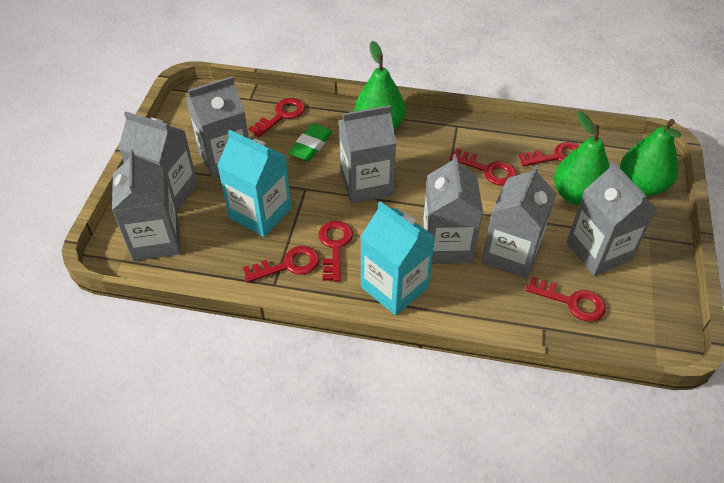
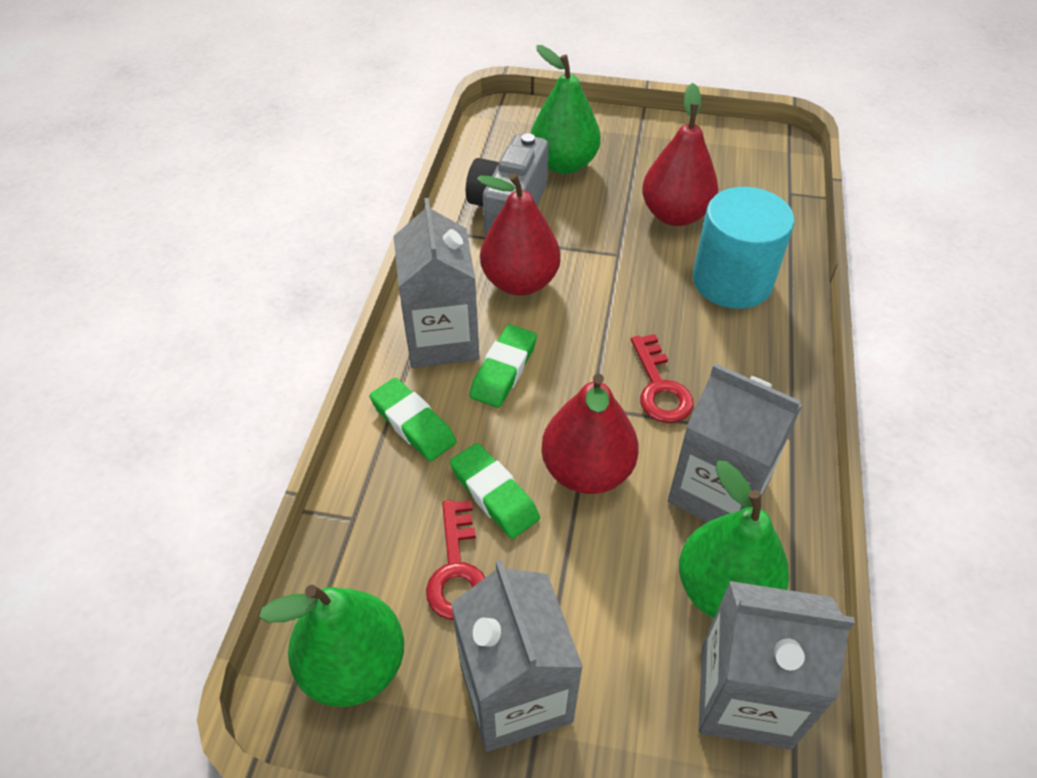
green eraser: [288,124,333,161] = 1 -> [369,378,456,461] [450,443,540,539] [470,324,537,408] = 3
grey camera: none = 0 -> [466,133,549,237] = 1
grey carton: [112,149,180,261] [118,111,198,212] [186,76,249,179] [339,105,396,204] [422,154,483,264] [481,165,556,279] [567,161,657,276] = 7 -> [394,198,480,368] [451,560,583,752] [668,363,802,522] [698,581,855,749] = 4
red key: [243,246,319,283] [249,98,305,137] [319,221,353,282] [450,148,517,186] [518,142,580,166] [525,276,606,322] = 6 -> [426,500,485,620] [631,334,694,423] = 2
red pear: none = 0 -> [477,173,561,296] [541,373,639,494] [642,83,718,226] = 3
turquoise carton: [217,130,291,237] [360,201,435,316] = 2 -> none = 0
turquoise cylinder: none = 0 -> [693,187,794,309] = 1

